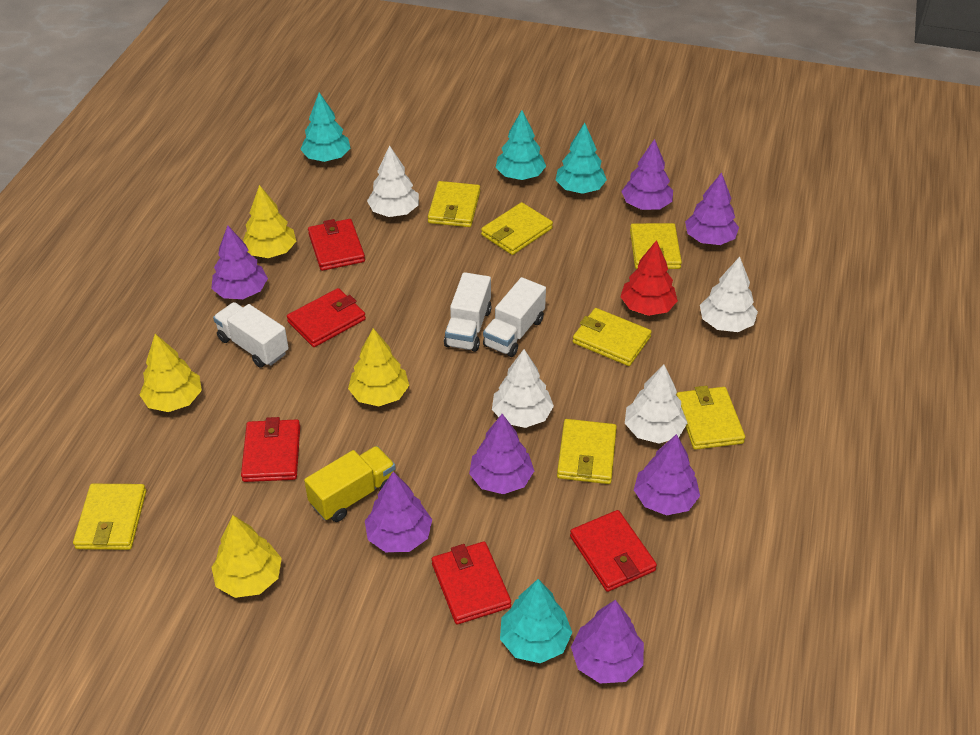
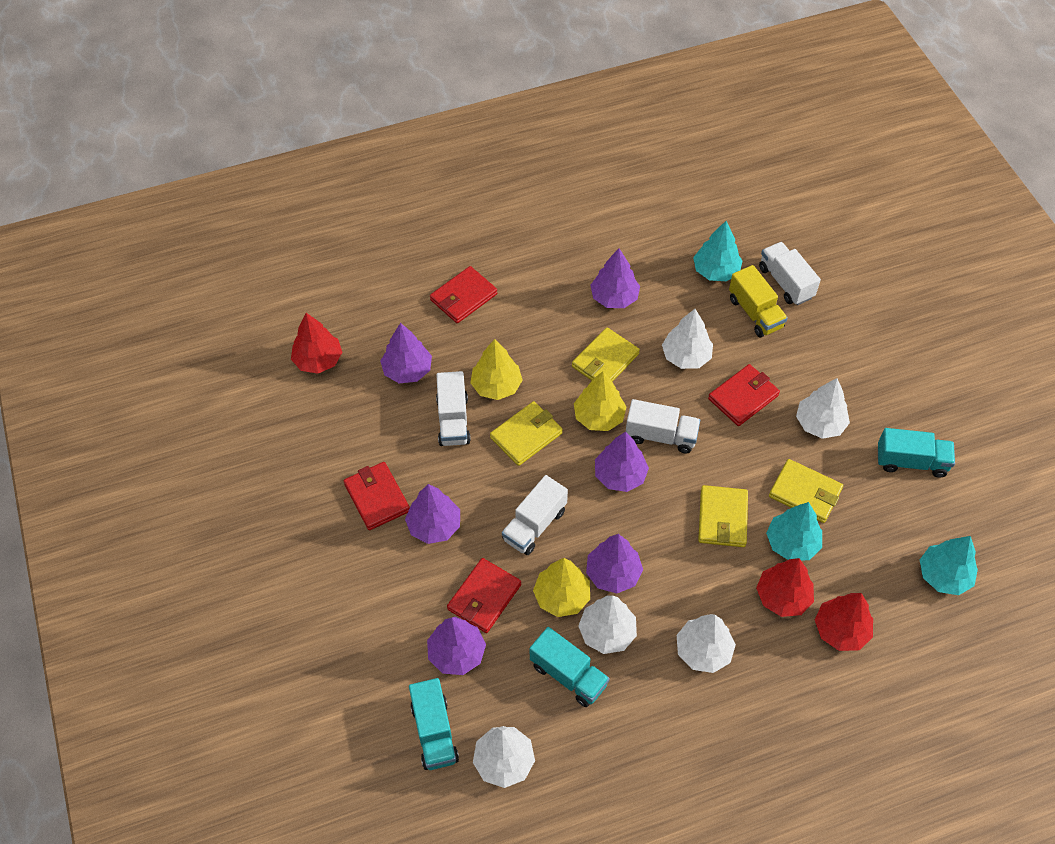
purple tree: [211,225,268,299] [365,471,432,552] [469,414,534,494] [571,600,644,683] [621,139,673,210] [634,434,700,515] [685,172,739,245] = 7 -> [380,323,432,383] [405,484,460,544] [427,617,486,675] [586,534,643,593] [590,248,640,308] [595,432,649,492] = 6
red tree: [620,240,678,316] = 1 -> [291,313,342,374] [756,558,814,617] [815,593,873,651] = 3
red wallet: [241,417,300,482] [287,288,366,347] [308,219,365,271] [432,542,511,624] [570,510,657,592] = 5 -> [344,462,410,530] [430,266,497,323] [447,558,521,633] [708,364,780,426] = 4
turquoise tree: [300,92,350,162] [496,110,546,180] [500,579,572,663] [556,123,607,194] = 4 -> [693,221,743,281] [766,502,822,561] [920,536,978,595] = 3
turquoise truck: none = 0 -> [409,678,459,770] [530,627,610,707] [878,428,955,478] = 3
white tree: [367,145,419,217] [492,349,554,428] [625,364,687,443] [700,257,758,332] = 4 -> [473,726,535,788] [578,595,637,654] [662,309,713,369] [677,614,736,673] [796,378,850,439] = 5
white truck: [213,302,289,368] [444,272,492,352] [483,277,546,357] = 3 -> [436,371,471,446] [502,475,568,555] [626,399,700,453] [759,242,821,305] = 4
yellow tree: [140,334,202,412] [211,515,282,598] [243,185,296,258] [348,328,409,406] = 4 -> [470,339,523,400] [533,558,590,617] [574,371,627,431] = 3
yellow wallet: [73,484,146,550] [428,181,480,227] [481,202,553,255] [557,419,617,484] [573,308,652,366] [630,223,682,269] [676,386,745,450] = 7 -> [490,401,563,466] [572,328,640,382] [698,485,748,547] [769,459,843,523] = 4

